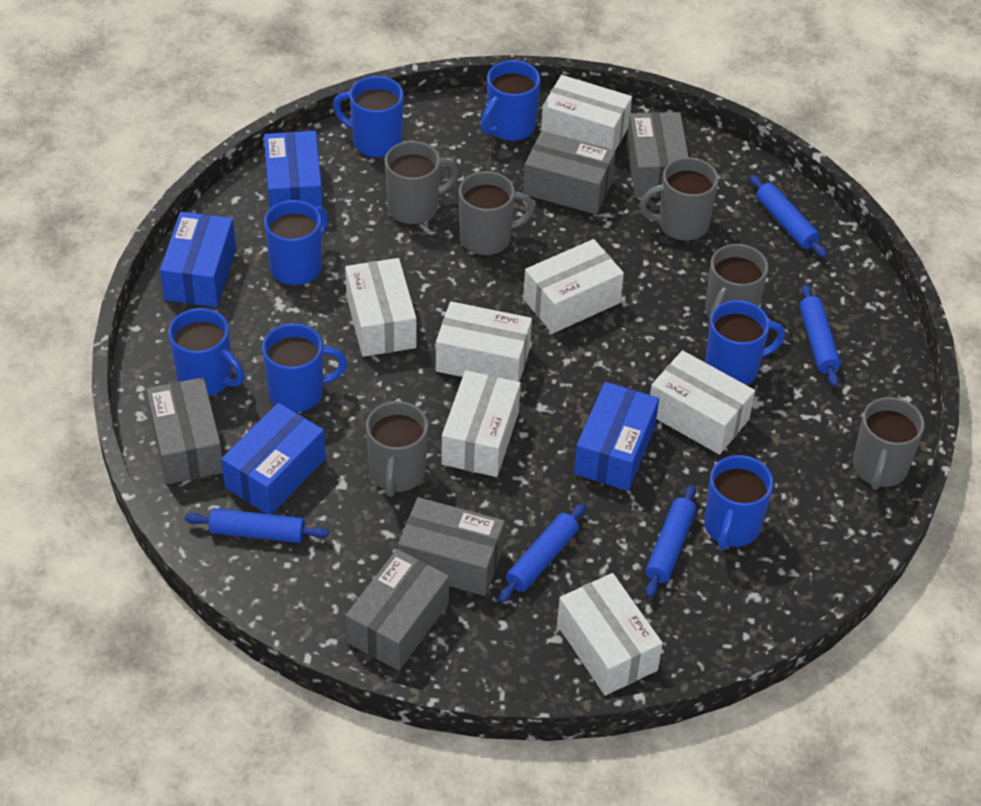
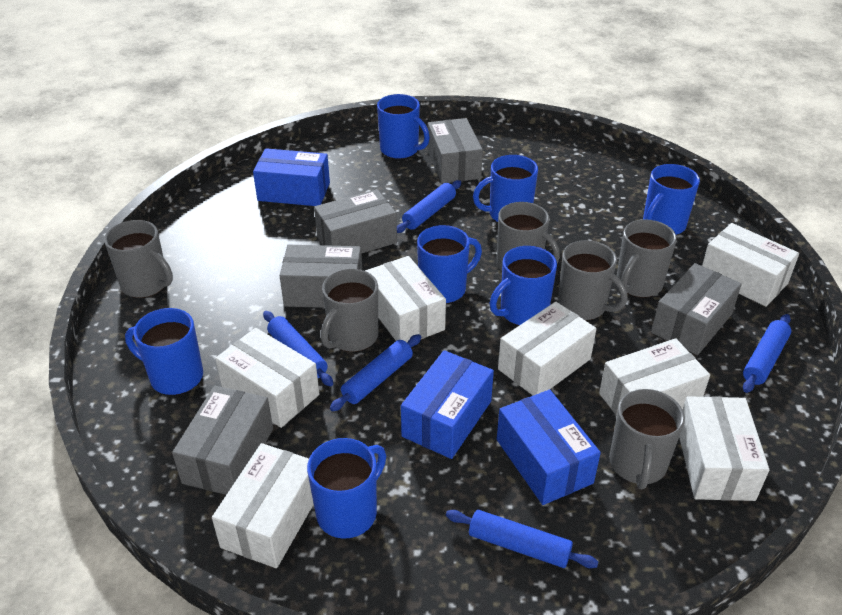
blue box: [160,212,236,307] [221,403,326,514] [264,131,323,208] [574,382,659,491] = 4 -> [253,148,330,206] [401,350,494,459] [497,390,601,505] = 3

